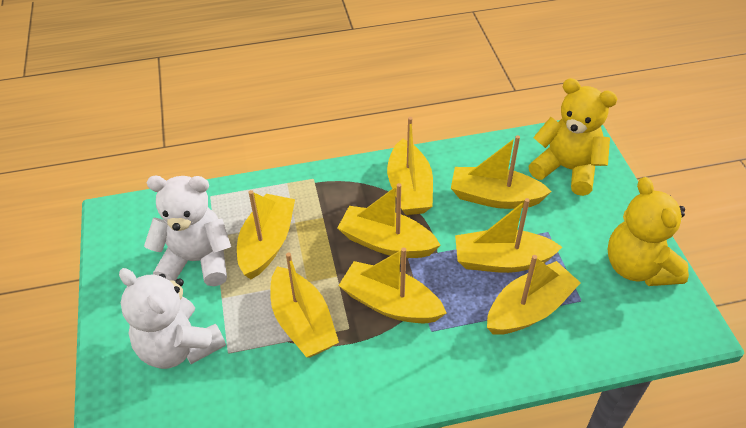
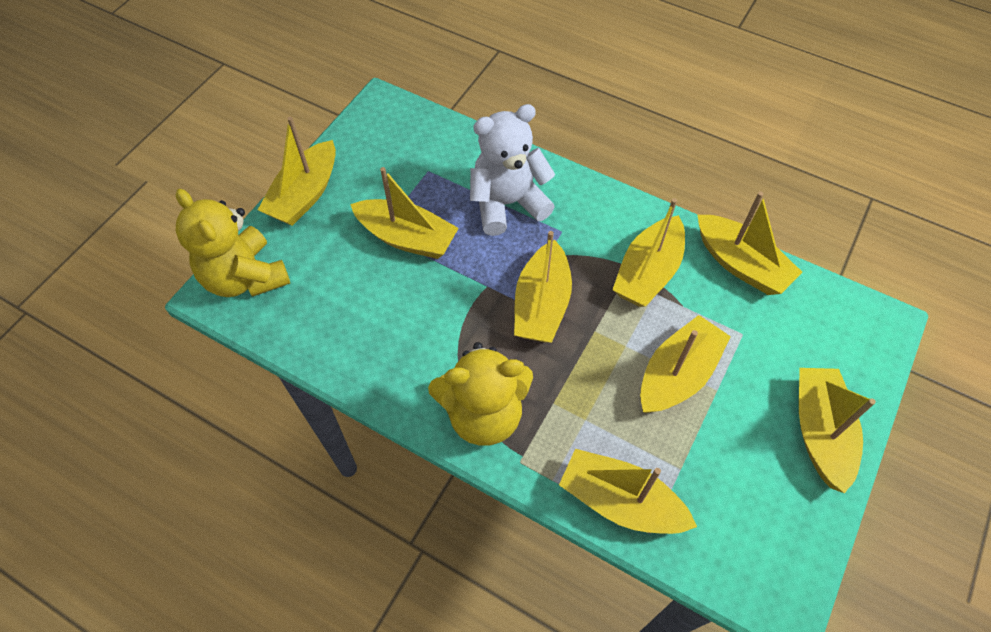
white teddy bear: [119,268,226,369] [144,176,231,286] = 2 -> [470,104,555,236] = 1

